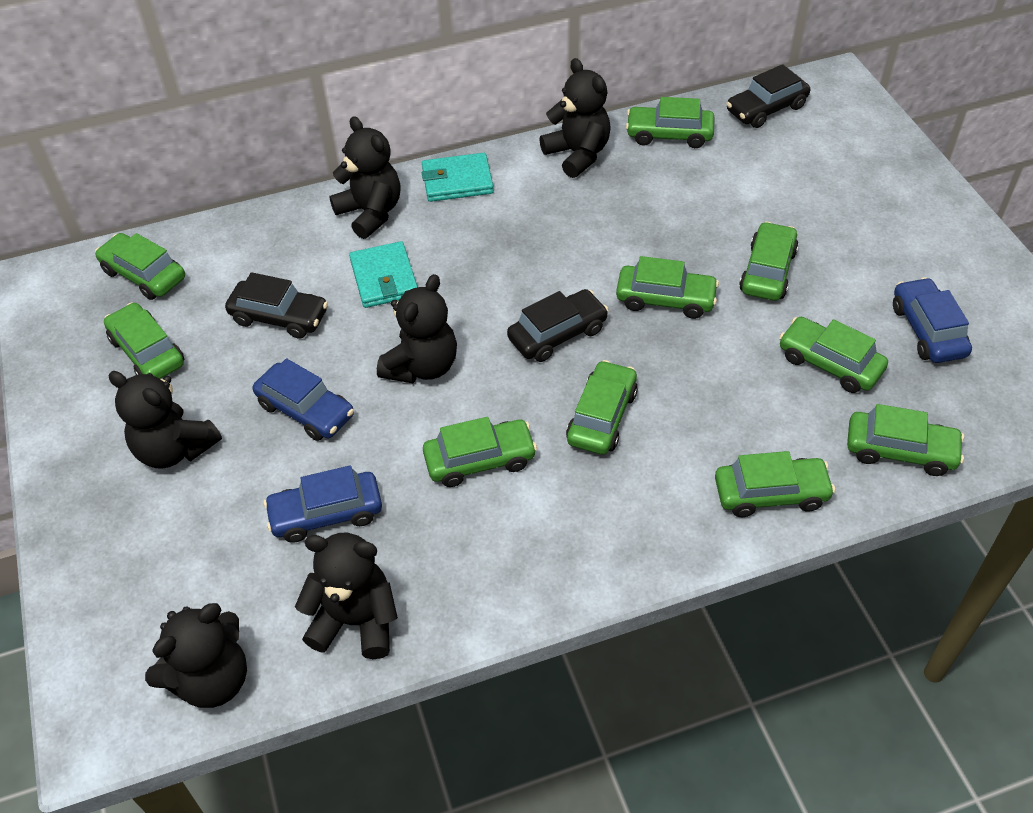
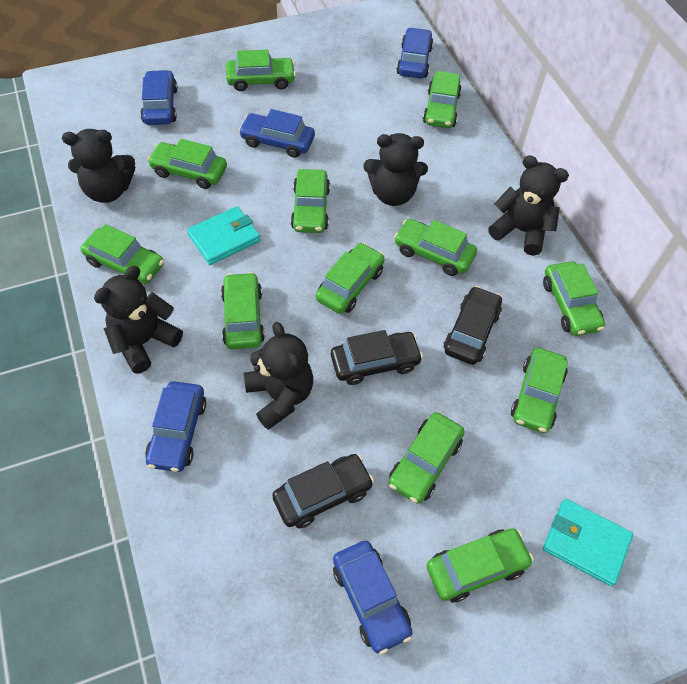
black teddy bear: [108,371,222,469] [145,603,247,708] [295,533,398,659] [329,116,401,239] [377,274,457,383] [539,58,611,178] = 6 -> [62,129,135,203] [94,266,183,374] [244,322,313,430] [363,133,428,206] [488,155,569,256] = 5
blue car: [253,358,354,441] [264,465,382,543] [893,277,972,363] = 3 -> [140,70,178,125] [145,381,206,472] [238,109,315,158] [333,541,413,654] [396,27,433,78] = 5
green car: [95,233,185,300] [104,302,184,379] [423,417,537,487] [566,360,638,454] [616,256,719,319] [626,97,714,148] [715,451,835,517] [739,222,799,301] [779,317,888,393] [847,404,964,476] = 10 -> [81,224,164,284] [147,139,227,189] [221,272,265,350] [226,50,296,91] [291,169,330,233] [316,242,385,314] [389,412,465,504] [394,219,477,276] [423,71,462,128] [427,528,534,602] [511,348,568,433] [543,261,605,336] = 12

